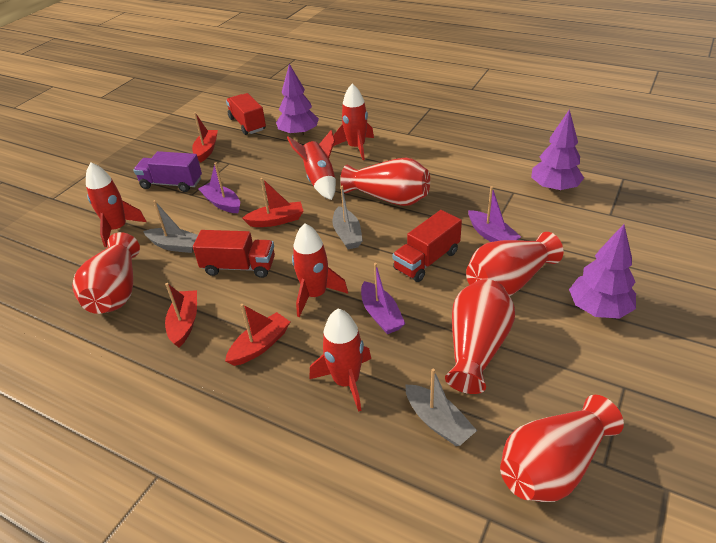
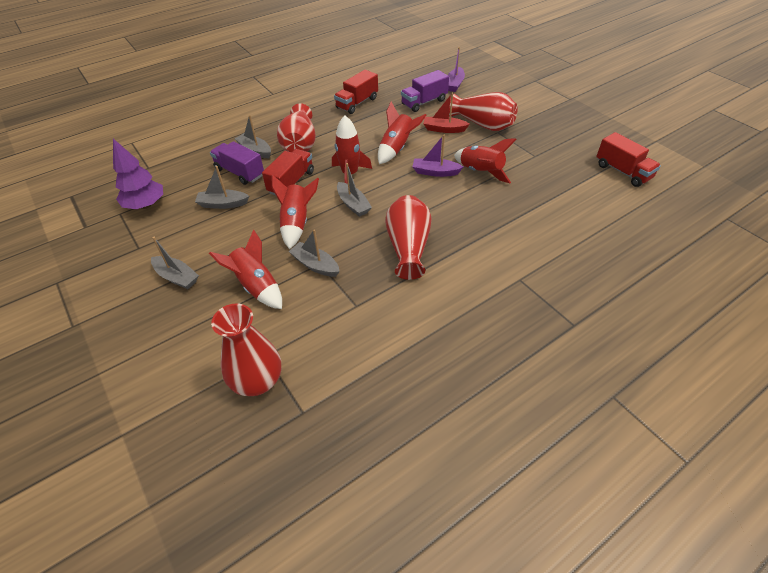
grey boat: [143,200,198,253] [332,186,363,249] [405,369,477,446] = 3 -> [151,237,199,289] [195,166,249,209] [234,115,271,158] [289,229,340,277] [337,163,372,217] = 5
purple boat: [198,163,240,213] [361,263,405,334] [468,186,521,242] = 3 -> [412,135,463,177] [448,47,465,92] = 2
purple tree: [276,64,319,137] [531,109,584,192] [569,224,636,319] = 3 -> [113,139,163,209] = 1
purple truck: [133,151,202,192] = 1 -> [210,141,264,185] [401,70,449,112] = 2
red boat: [165,283,197,347] [192,112,218,163] [225,304,290,366] [242,178,303,227] = 4 -> [423,93,470,133] = 1
red vase: [72,232,140,314] [340,158,430,206] [445,279,515,394] [466,232,564,296] [500,395,624,502] = 5 -> [211,303,281,396] [277,103,316,152] [385,195,432,280] [449,92,518,131] = 4

